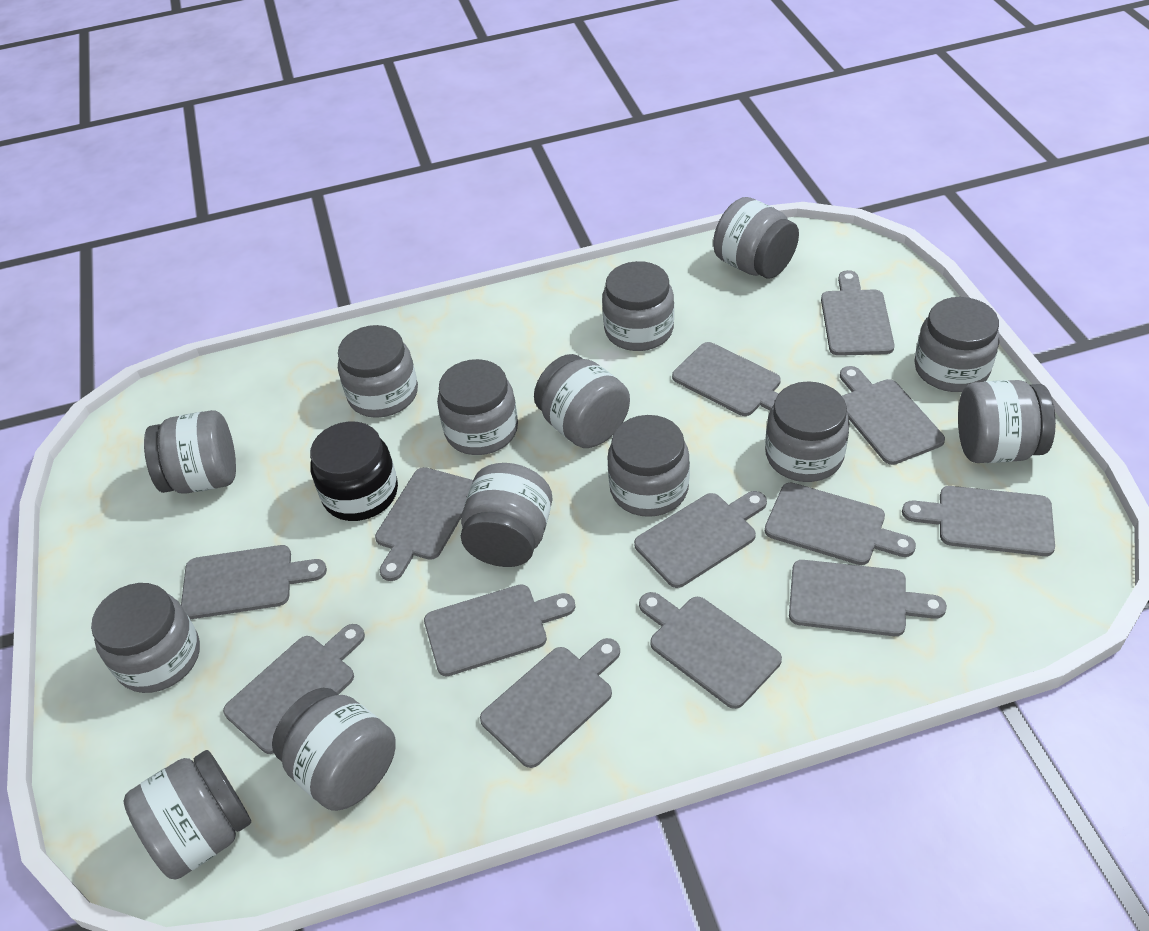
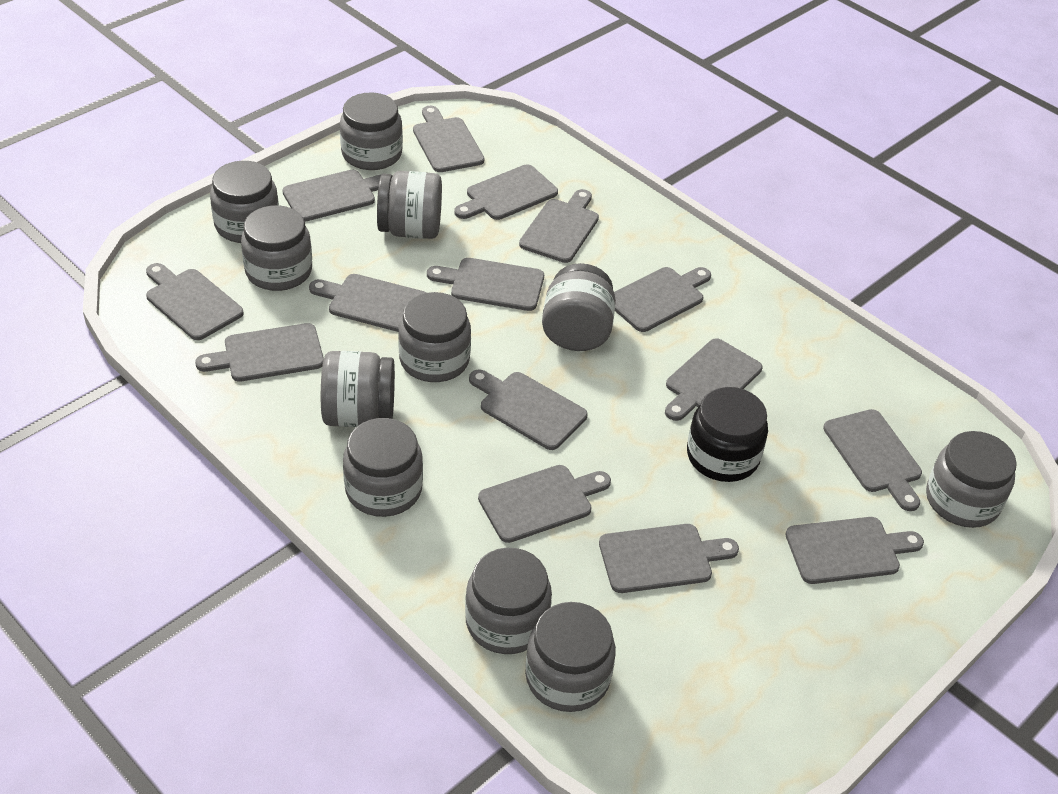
grey cutting board: [181,545,327,619] [223,624,365,754] [375,467,473,581] [424,584,575,676] [480,638,620,768] [634,491,767,588] [639,592,782,709] [672,342,781,416] [765,482,916,565] [789,560,947,636] [821,270,894,356] [840,366,945,465] [902,486,1055,556] = 13 -> [146,263,244,340] [195,323,324,382] [282,170,382,222] [309,274,426,332] [413,106,484,172] [427,258,544,311] [454,164,558,220] [469,369,588,450] [478,465,611,543] [519,189,599,263] [599,524,739,593] [614,267,711,332] [665,338,762,421] [785,517,924,584] [823,409,922,511] = 15
grey jar: [91,583,200,693] [123,750,251,880] [144,410,236,494] [272,688,396,811] [338,325,418,418] [437,359,518,455] [461,463,552,567] [534,354,630,448] [602,261,674,351] [607,415,690,517] [713,197,799,278] [765,381,850,482] [914,297,1000,392] [958,380,1056,463] = 14 -> [210,161,279,243] [241,205,312,291] [321,351,395,427] [340,92,403,170] [343,418,423,517] [377,171,442,239] [398,292,471,382] [465,548,552,654] [525,602,616,712] [542,263,616,351] [926,431,1017,528] = 11

